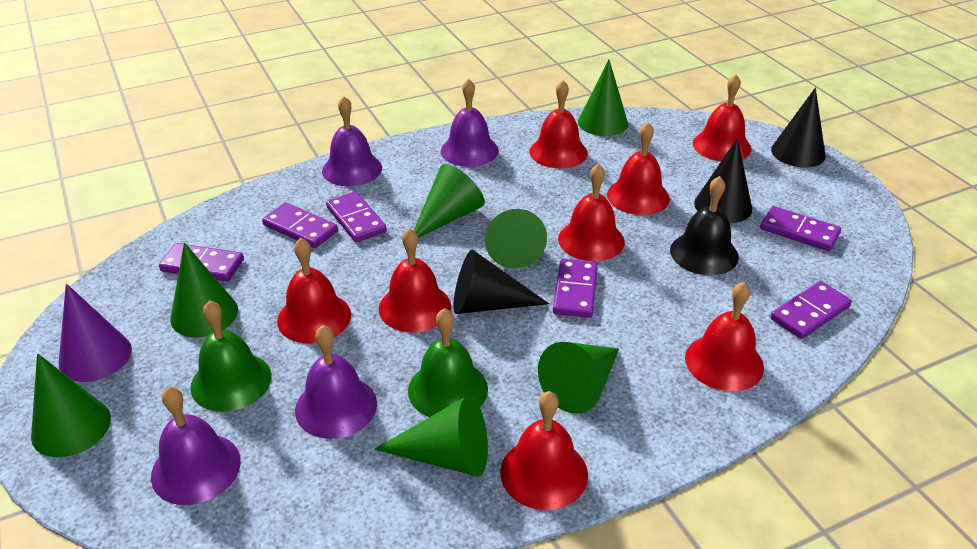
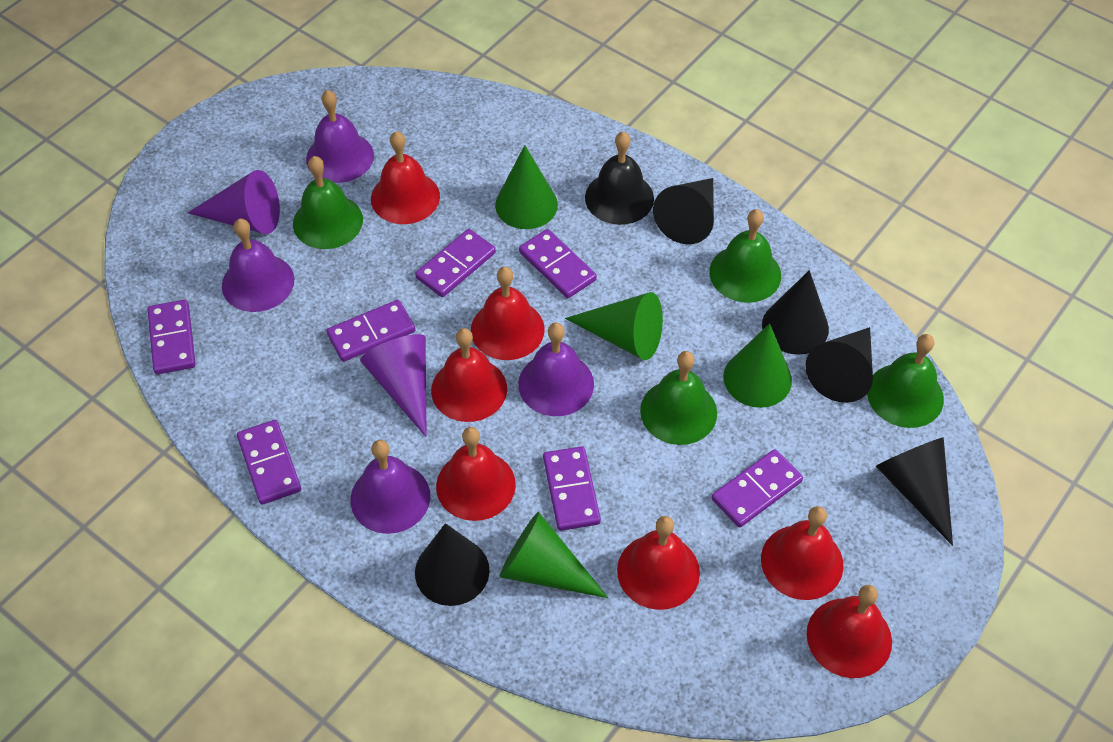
black cone: [453,250,549,314] [694,138,752,223] [771,87,826,168] = 3 -> [415,523,490,606] [653,178,714,244] [762,270,829,355] [805,327,873,403] [876,437,953,546] = 5
green bell: [190,300,271,412] [408,308,488,417] = 2 -> [293,156,363,249] [640,351,717,445] [709,209,781,303] [867,334,944,428] = 4
green cone: [31,353,111,457] [170,242,238,338] [374,396,488,476] [414,164,485,238] [485,209,547,269] [538,342,619,414] [578,60,628,136] = 7 -> [495,145,558,229] [500,512,608,598] [565,292,663,360] [723,323,792,408] = 4
purple cone: [59,283,132,382] = 1 -> [188,170,280,234] [360,334,427,437] = 2
purple domino: [159,243,244,281] [262,202,338,248] [326,191,387,242] [553,259,598,318] [760,206,841,251] [770,281,852,339] = 6 -> [148,300,196,374] [237,420,301,505] [326,300,415,362] [415,229,496,297] [519,229,597,298] [543,446,601,531] [712,449,803,528] = 7
red bell: [277,238,351,343] [379,228,451,332] [500,391,588,510] [529,80,588,168] [558,163,625,261] [607,122,670,215] [685,282,764,391] [693,74,751,161] = 8 -> [371,131,440,224] [431,328,507,422] [436,427,516,521] [471,266,545,360] [617,516,700,610] [761,506,844,600] [806,585,892,678] = 7

